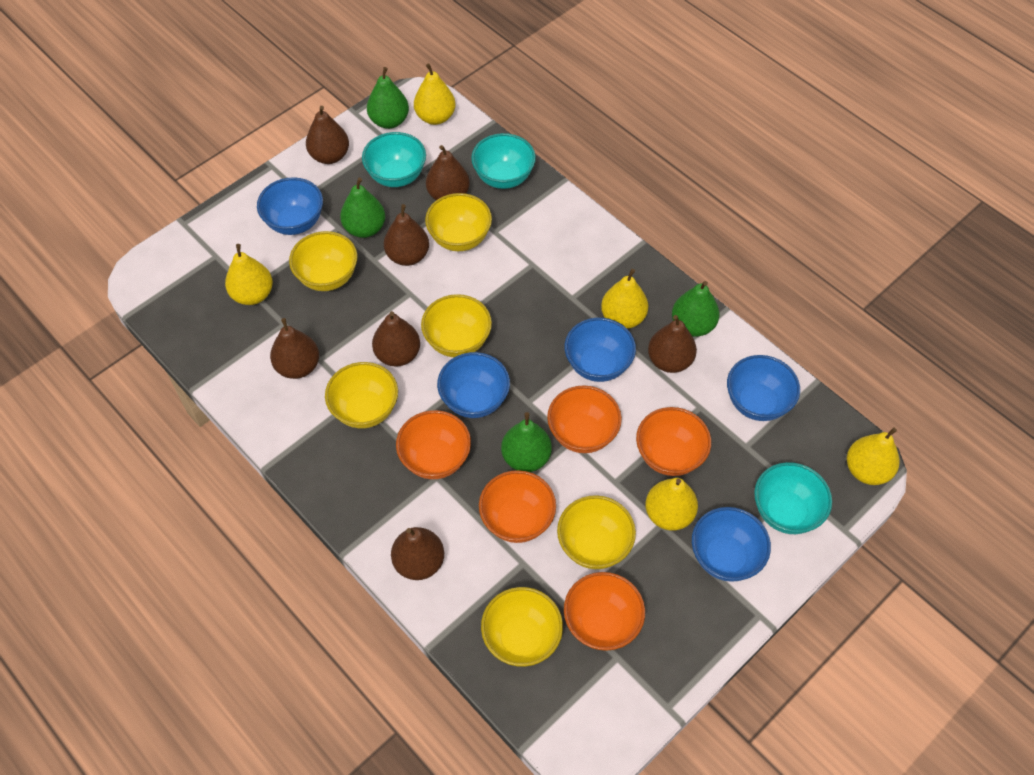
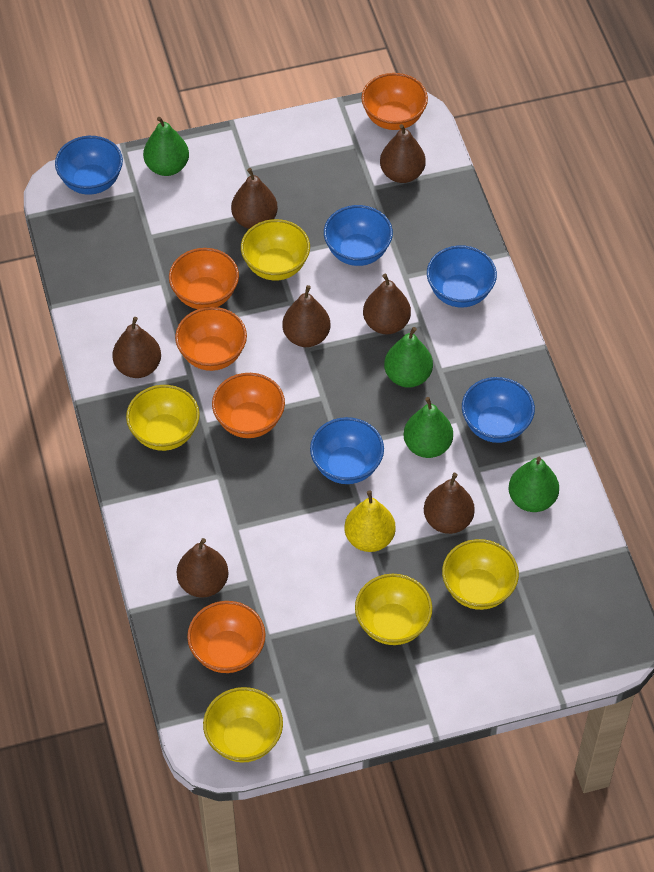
turquoise bowl: [362,132,426,187] [471,133,536,189] [754,462,832,534] = 3 -> none = 0
yellow bowl: [289,231,357,291] [325,362,398,428] [421,294,492,357] [425,193,492,251] [481,587,563,667] [557,495,636,569] = 6 -> [126,385,200,451] [203,687,283,763] [241,219,310,280] [355,574,432,645] [442,539,519,610] = 5
yellow pear: [225,244,273,305] [414,63,455,125] [601,269,648,329] [645,478,698,531] [847,428,899,485] = 5 -> [344,490,396,552] = 1

